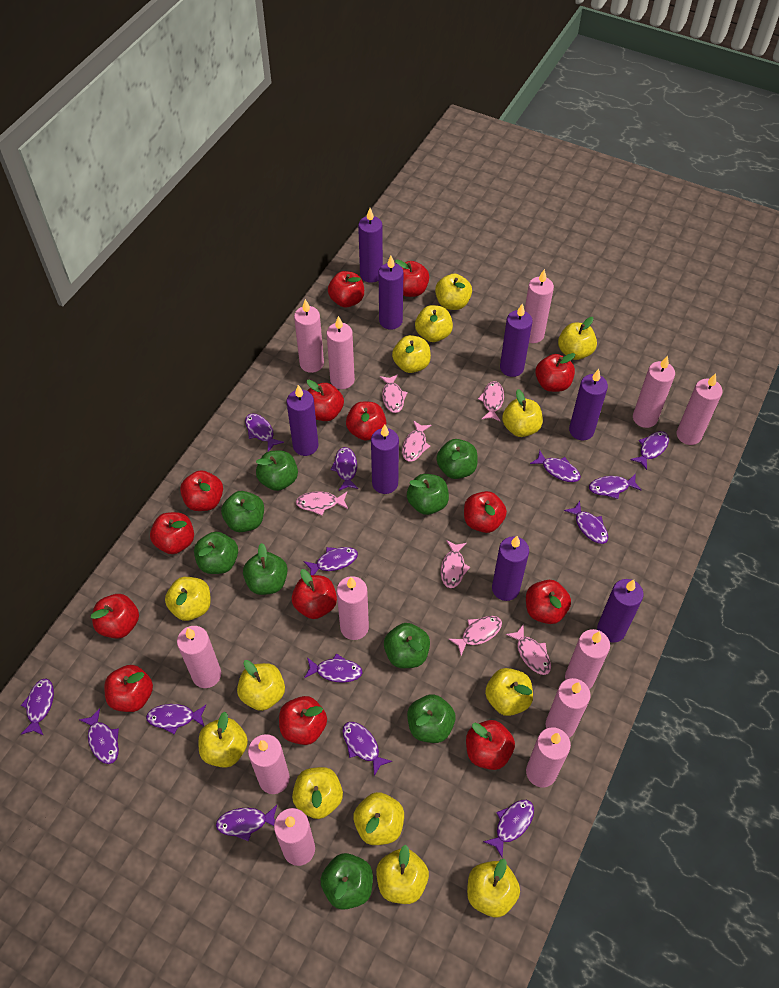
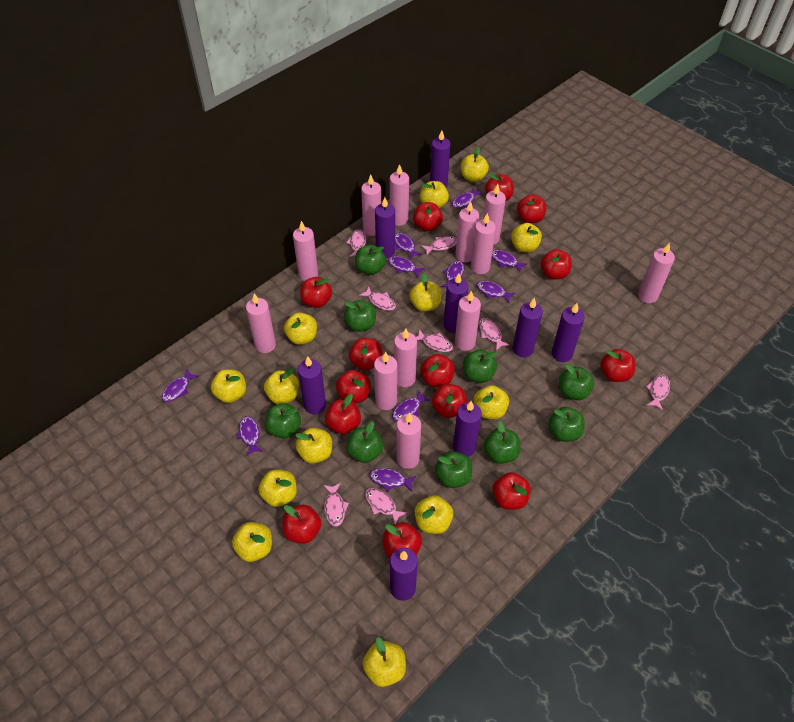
pink fish: [296,491,348,515] [380,374,408,413] [402,420,432,462] [441,540,470,588] [449,616,502,655] [478,381,504,422] [506,624,551,675] = 7 -> [323,483,349,527] [346,229,366,257] [359,286,396,311] [365,488,407,524] [416,329,453,352] [421,236,457,255] [479,318,510,351] [646,374,670,411] = 8
purple fish: [21,678,54,736] [79,708,119,764] [146,704,206,734] [216,805,277,841] [245,414,284,452] [304,547,358,575] [304,653,363,682] [330,447,359,491] [342,722,392,776] [483,800,534,858] [530,450,581,482] [564,501,608,544] [589,474,641,499] [630,431,669,470] = 14 -> [162,368,199,402] [236,416,263,456] [370,468,416,492] [388,256,425,278] [392,391,430,421] [395,233,422,260] [441,261,464,287] [452,188,483,209] [476,281,515,303] [492,250,528,272] = 10

